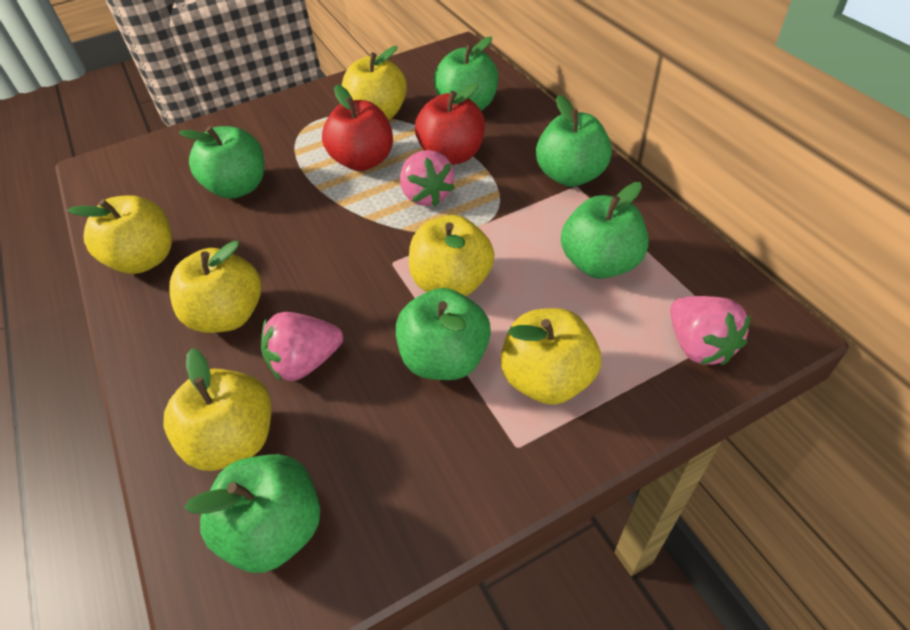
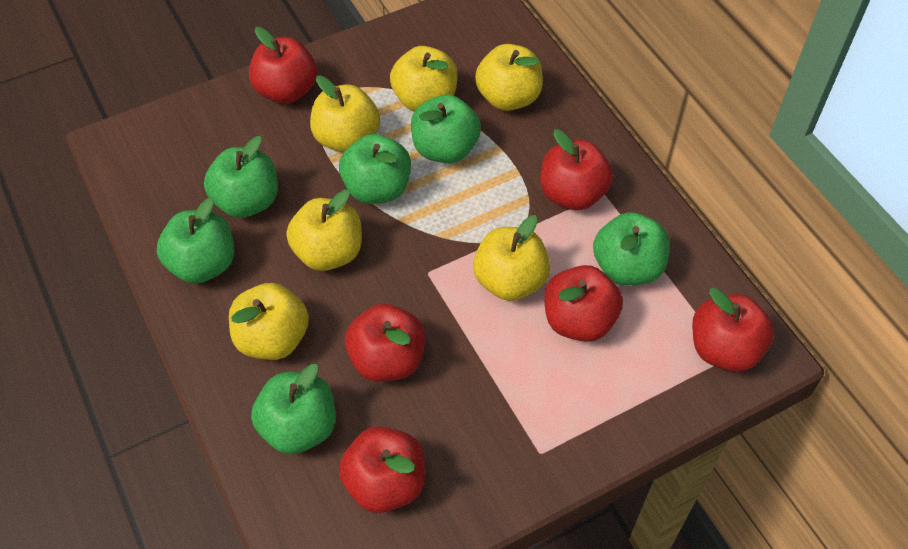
pink strawberry: [261,312,343,381] [400,150,455,206] [670,296,751,365] = 3 -> none = 0
red apple: [322,85,393,171] [415,83,485,165] = 2 -> [249,27,317,104] [339,426,425,513] [345,304,425,382] [540,129,613,210] [544,265,623,342] [692,288,774,372] = 6

